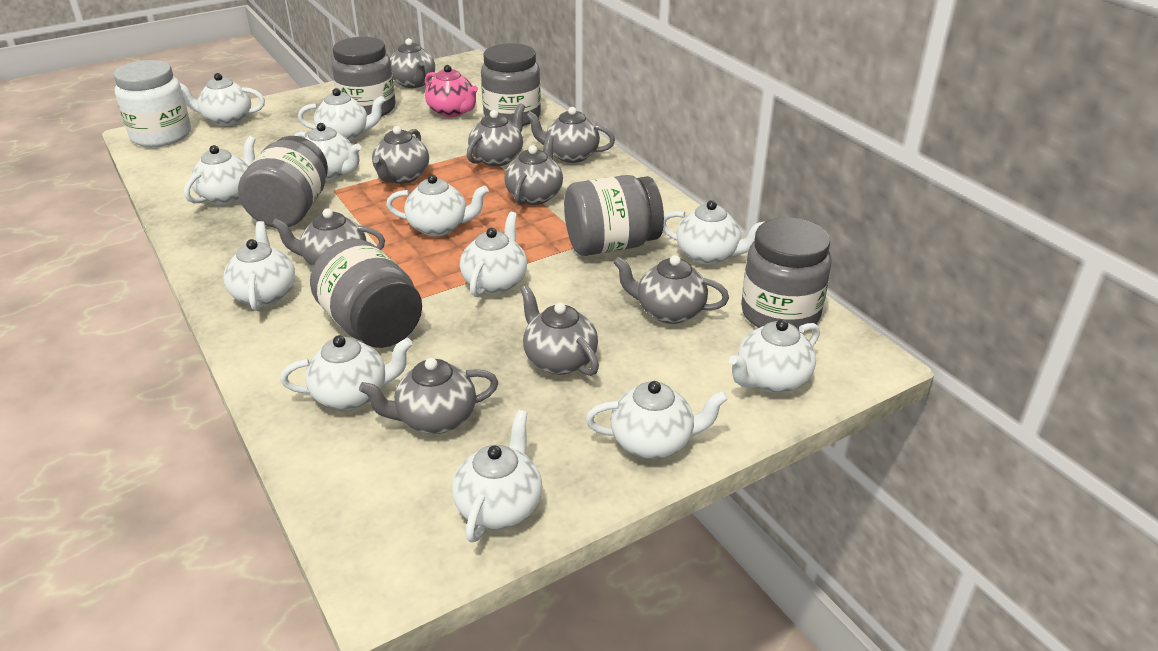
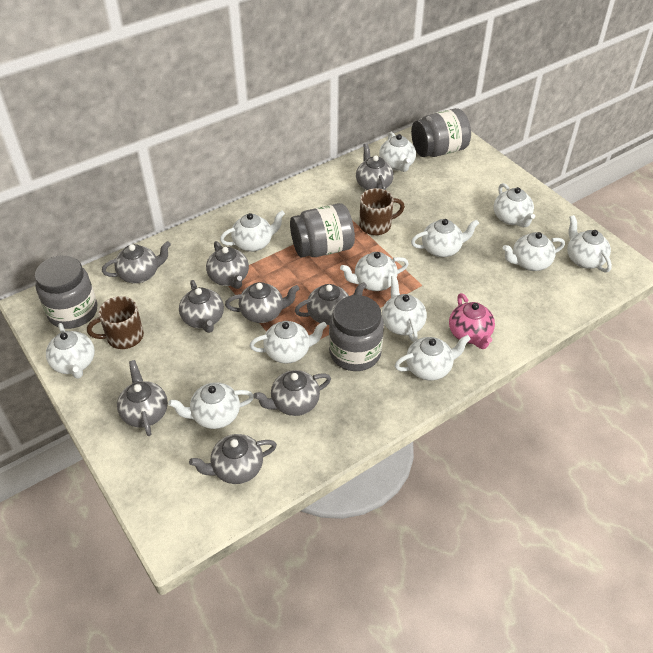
brown mug: none = 0 -> [87,296,144,349] [359,188,405,235] = 2
grey jar: [238,136,328,228] [310,239,422,348] [332,37,396,117] [481,43,541,126] [564,175,664,256] [741,217,832,332] = 6 -> [35,255,97,329] [290,203,355,258] [329,295,384,371] [411,108,471,157] = 4
white jar: [113,60,191,147] = 1 -> none = 0

